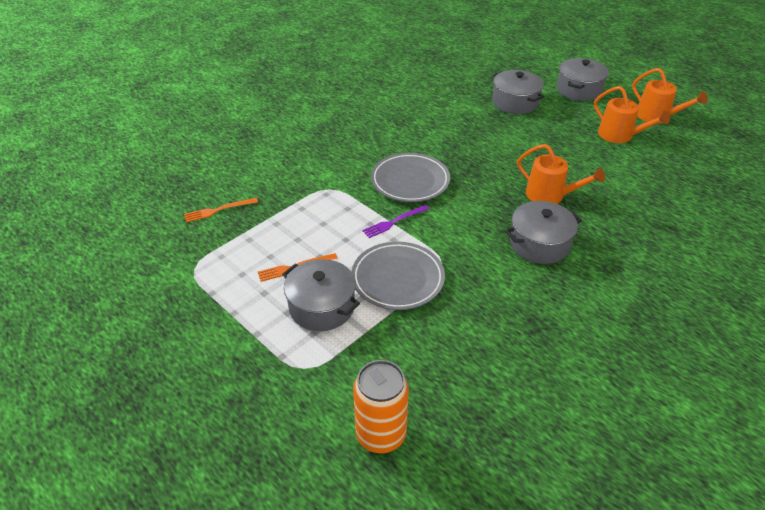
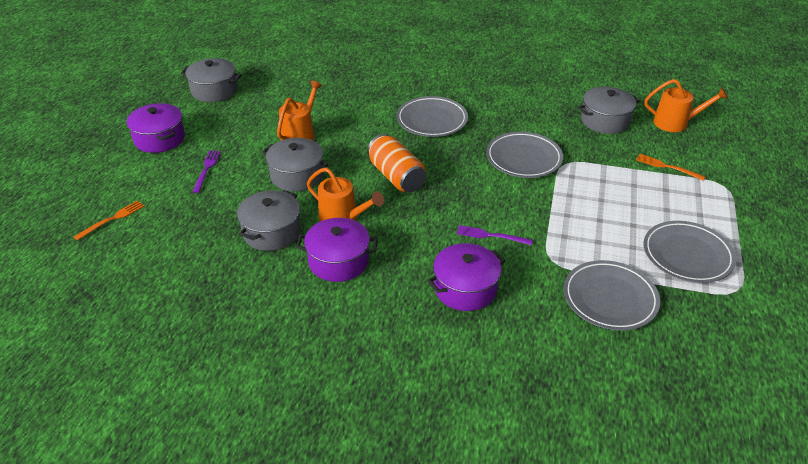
grey plate: [351,242,445,310] [371,153,450,202] = 2 -> [396,96,468,137] [486,132,563,178] [564,260,660,331] [644,221,736,283] = 4
purple fork: [363,205,429,238] = 1 -> [193,150,221,193] [457,225,533,245] = 2
purple pot: none = 0 -> [127,103,185,153] [296,218,378,282] [427,243,506,311] = 3

